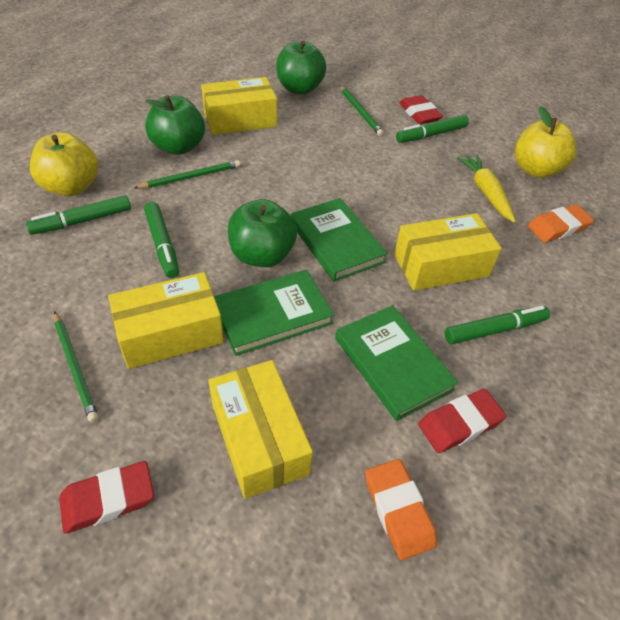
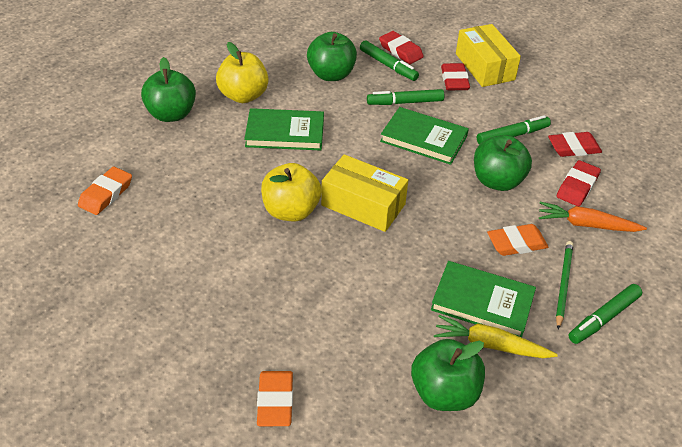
green apple: [145,95,205,155] [228,199,297,267] [276,41,326,94] = 3 -> [141,57,196,122] [307,32,357,81] [411,339,485,411] [474,135,532,191] = 4
green pencil: [54,311,99,423] [134,160,241,189] [340,85,384,136] = 3 -> [556,241,573,329] = 1
orange carrot: none = 0 -> [539,202,647,232] = 1
orange eraser: [365,459,437,560] [528,204,594,243] = 2 -> [78,167,132,215] [257,371,293,426] [487,224,548,256] = 3
red eraser: [59,461,154,534] [399,95,443,124] [418,389,506,453] = 3 -> [379,31,424,64] [441,63,470,90] [548,132,602,157] [557,160,601,206] = 4
yellow box: [108,272,224,369] [201,77,277,135] [208,360,313,499] [394,213,502,291] = 4 -> [321,154,408,232] [456,24,521,87] = 2

